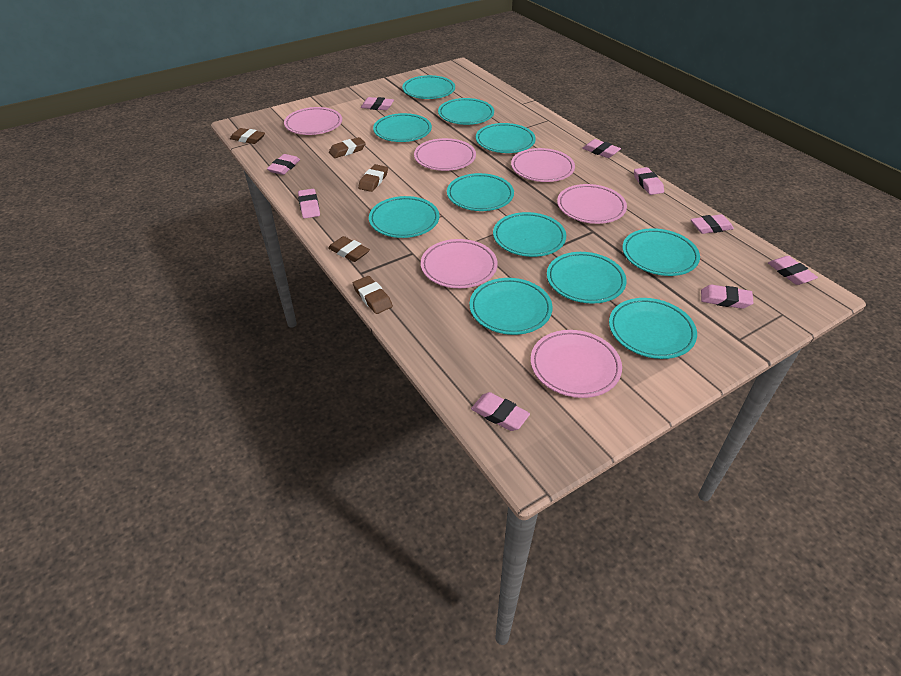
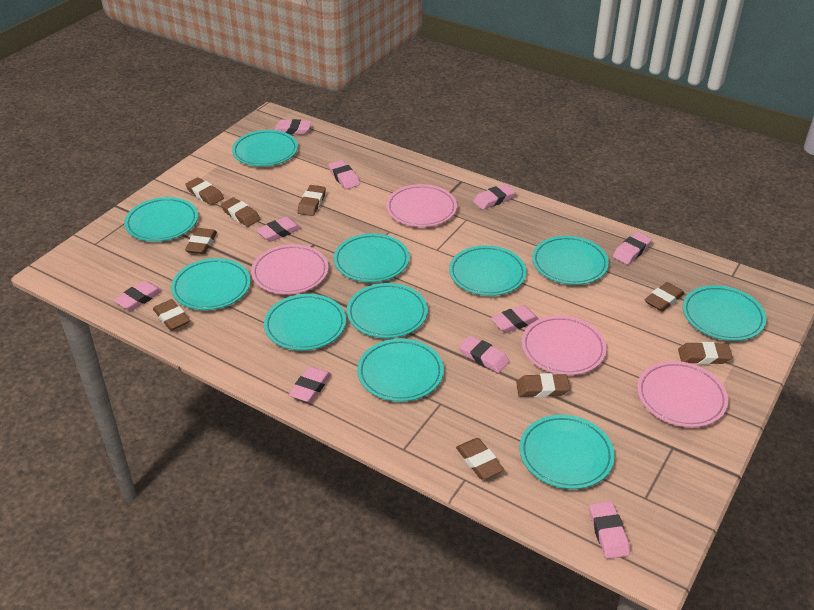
brown eraser: [230,128,265,144] [328,236,370,262] [329,137,366,158] [353,276,393,314] [358,164,388,192] = 5 -> [153,299,190,331] [185,177,224,205] [185,228,217,254] [221,197,260,227] [297,185,326,216] [456,438,504,479] [516,373,570,397] [645,282,685,312] [678,342,733,364] = 9
pink eraser: [267,154,300,175] [298,189,320,219] [361,97,394,110] [471,392,530,431] [582,139,621,158] [634,167,664,195] [691,214,734,234] [701,285,754,309] [768,256,818,285] = 9 -> [114,280,163,311] [256,217,301,242] [274,119,312,135] [289,366,331,403] [328,160,360,189] [459,336,509,373] [473,184,516,210] [491,305,539,333] [589,501,630,559] [613,232,652,265] = 10
pink plate: [284,107,342,135] [414,138,476,171] [421,239,498,288] [511,148,575,182] [531,330,622,398] [557,184,627,224] = 6 -> [251,244,329,294] [386,184,457,227] [522,316,606,375] [637,361,728,427] = 4

